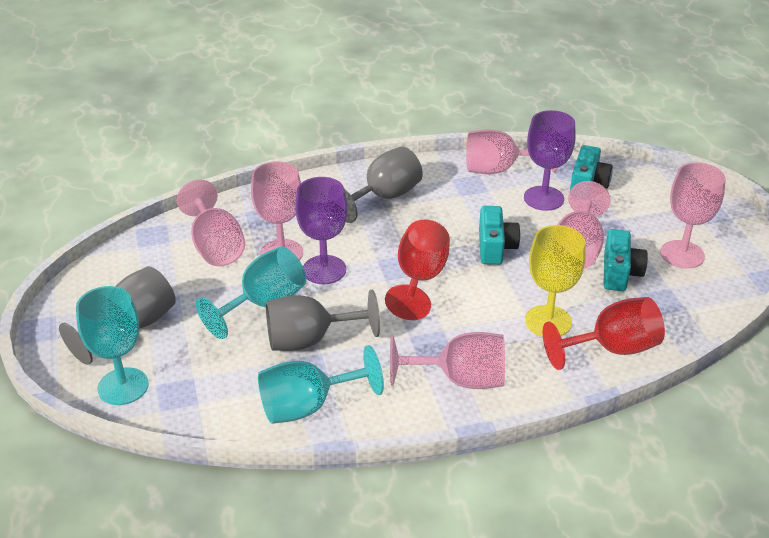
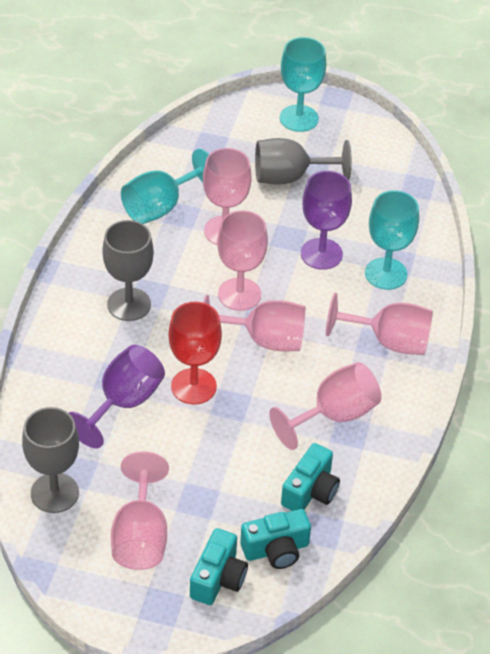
red goblet: [385,220,450,320] [543,297,665,370] = 2 -> [168,301,222,405] = 1
yellow goblet: [525,225,586,337] = 1 -> none = 0

